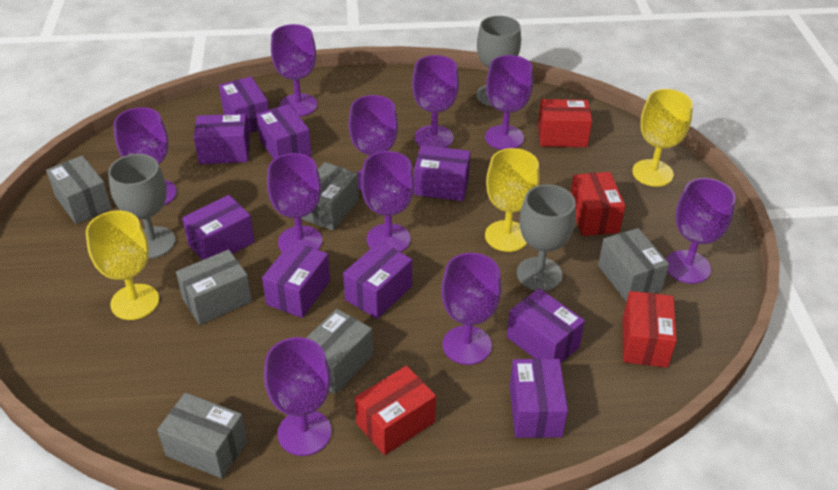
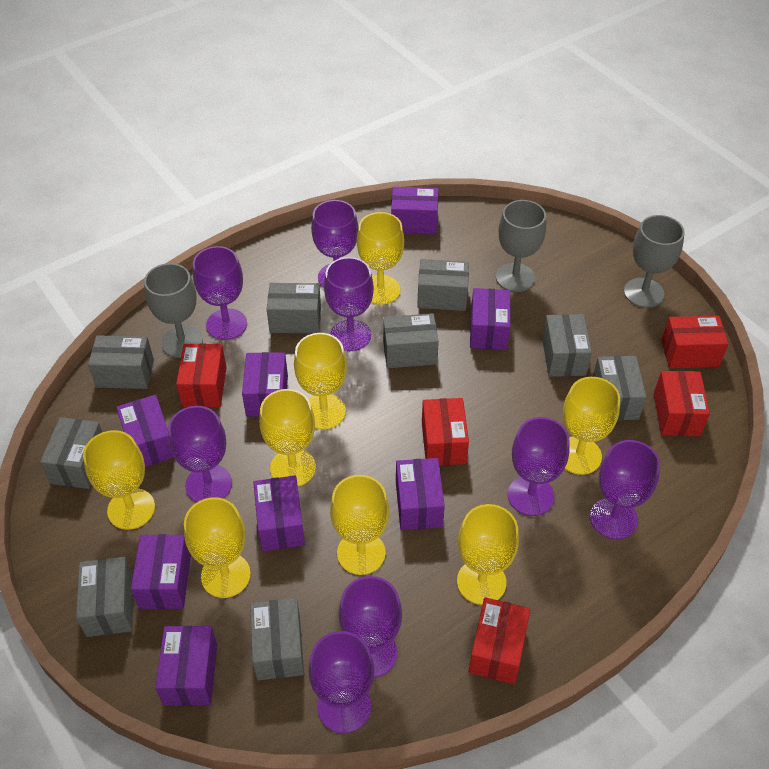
grey box: [46,155,112,224] [157,393,247,479] [176,249,252,325] [301,162,359,231] [306,309,373,394] [598,228,669,302] = 6 -> [40,417,102,489] [76,557,133,637] [88,335,154,389] [250,598,304,680] [267,283,321,333] [383,313,439,368] [417,259,469,311] [542,314,592,377] [593,356,646,420] = 9
purple box: [182,195,255,260] [194,113,250,164] [219,77,269,133] [257,104,312,159] [262,241,330,318] [343,241,412,319] [414,145,471,201] [507,288,585,363] [510,358,568,438] = 9 -> [116,395,174,467] [131,534,191,609] [155,626,217,706] [242,352,288,416] [253,476,305,551] [391,187,438,235] [396,458,445,530] [470,288,510,350] = 8
purple goblet: [113,107,177,205] [264,337,332,456] [267,153,322,252] [271,24,317,117] [349,95,398,191] [361,151,414,252] [412,55,459,148] [441,253,501,365] [485,55,533,150] [666,178,736,284] = 10 -> [168,406,232,502] [193,246,247,340] [308,631,375,733] [311,200,358,288] [324,257,374,351] [339,576,402,678] [508,417,570,516] [590,440,660,539] = 8
red box: [355,365,436,455] [538,99,592,147] [571,172,626,236] [623,291,677,368] = 4 -> [176,344,227,407] [422,398,469,465] [469,597,530,684] [654,371,710,436] [662,316,728,368] = 5
yellow goblet: [86,211,159,320] [485,148,540,252] [632,89,693,187] = 3 -> [83,430,155,530] [184,497,251,598] [259,389,316,486] [294,333,347,429] [330,475,389,575] [357,212,404,305] [457,504,519,605] [563,377,620,475] = 8

